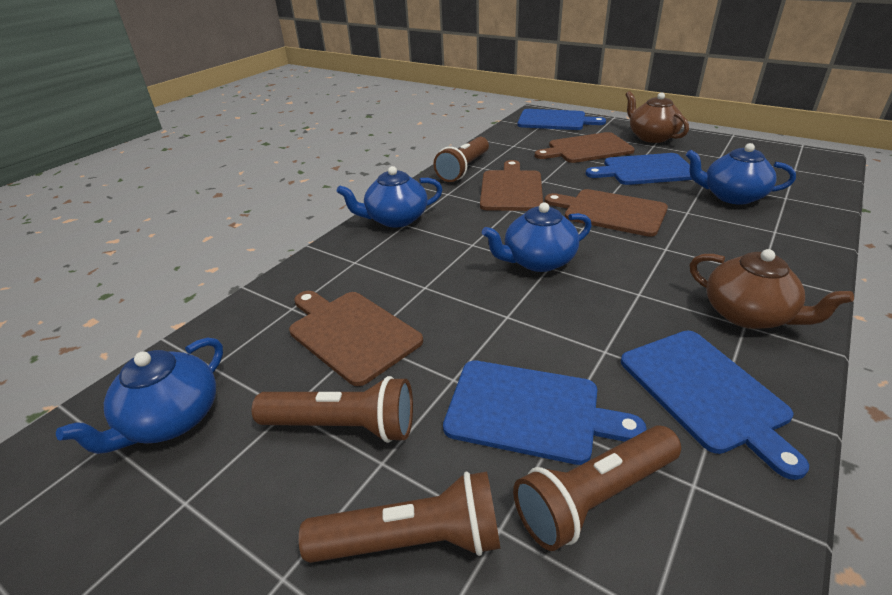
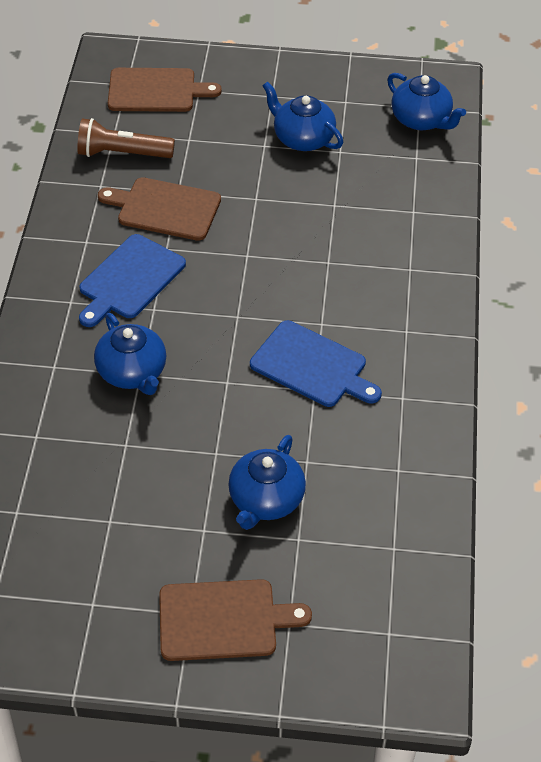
blue cutting board: [443,361,646,465] [517,109,606,130] [585,153,693,185] [621,331,809,480] = 4 -> [79,234,186,327] [250,320,382,407] = 2
brown cutting board: [289,291,423,386] [480,160,543,211] [535,132,635,163] [544,189,668,237] = 4 -> [98,177,221,241] [108,68,222,112] [159,579,312,661] = 3
brown flashlight: [252,376,413,443] [299,472,500,563] [433,137,489,182] [513,425,681,551] = 4 -> [77,118,175,158] = 1
brown teapot: [625,91,689,143] [689,249,854,329] = 2 -> none = 0

